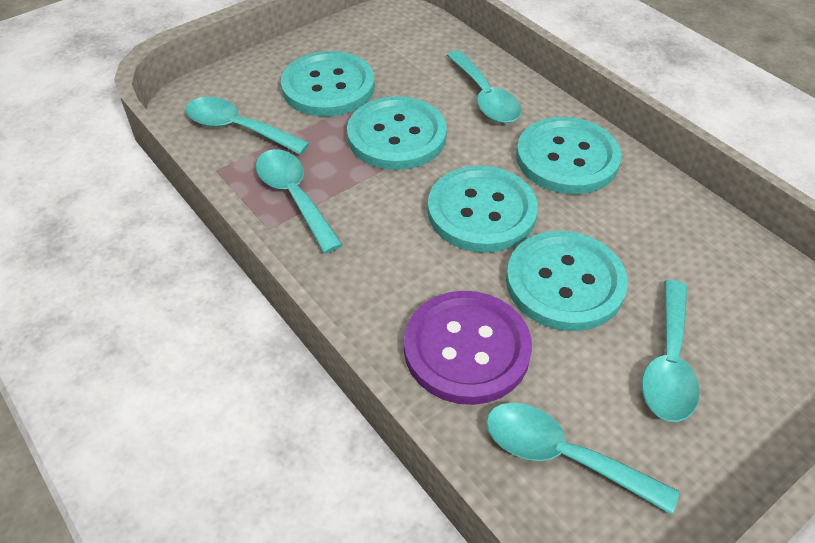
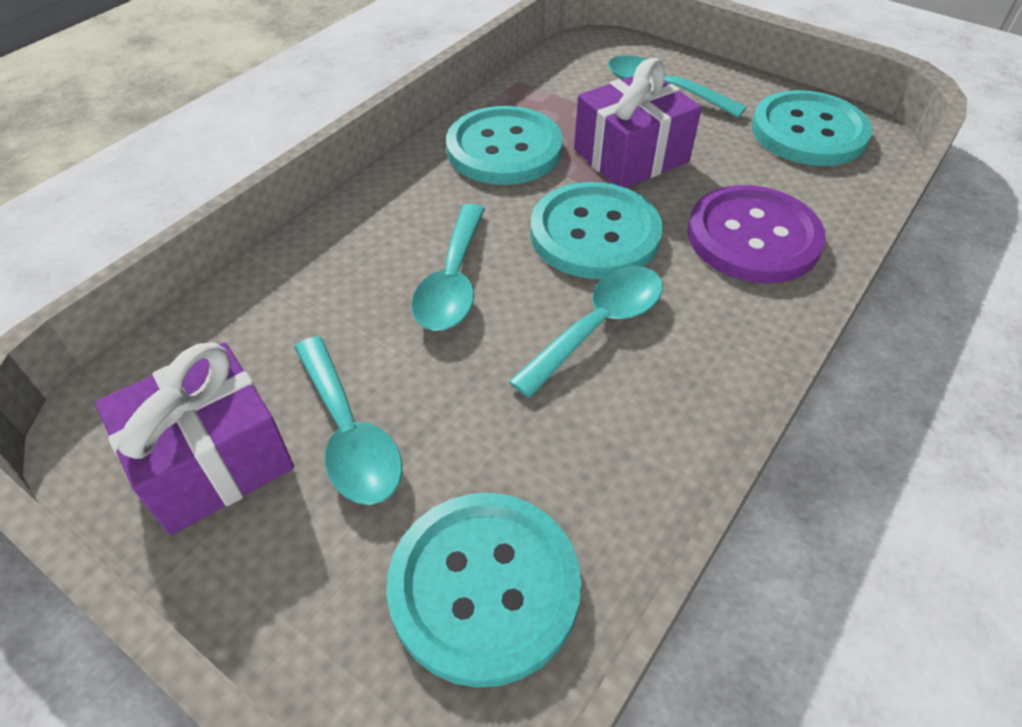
purple gift: none = 0 -> [95,342,294,535] [574,58,702,188] = 2
turquoise button: [281,51,375,117] [347,96,447,170] [428,166,538,253] [506,231,628,331] [516,117,621,194] = 5 -> [387,493,581,688] [446,106,563,185] [530,182,663,279] [751,90,872,166] = 4
turquoise spoon: [186,97,310,155] [256,149,343,254] [447,50,522,123] [486,403,679,515] [642,280,700,422] = 5 -> [294,336,402,505] [411,204,485,331] [508,266,663,398] [608,55,747,118] = 4

